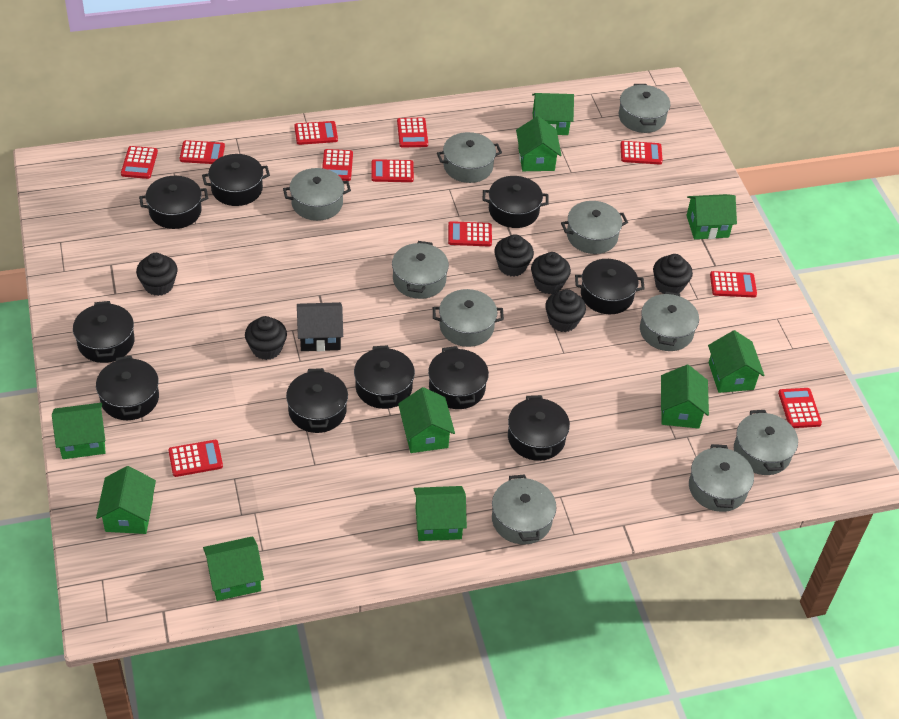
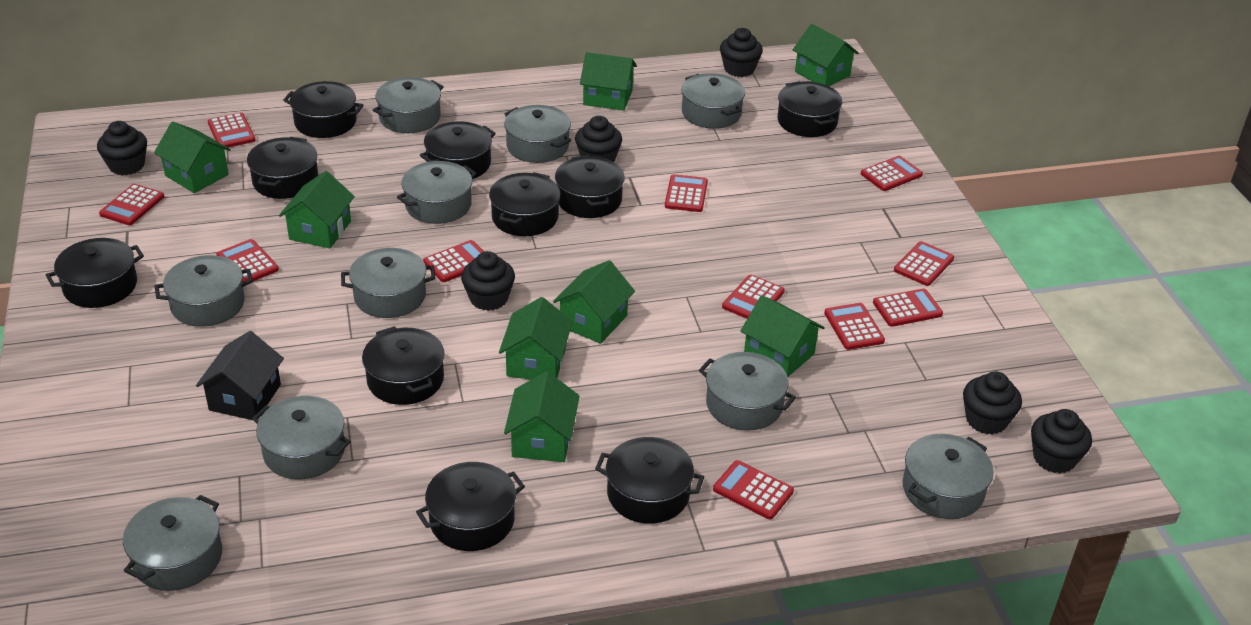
green house: [52,403,106,459] [96,466,156,534] [203,536,264,601] [398,387,455,453] [413,486,467,541] [516,116,562,171] [532,93,574,135] [661,365,709,429] [686,194,737,239] [708,330,764,393] = 10 -> [154,122,231,193] [279,171,355,248] [499,297,573,380] [504,371,580,462] [553,260,635,344] [580,52,637,111] [740,296,825,377] [793,24,859,86] = 8

